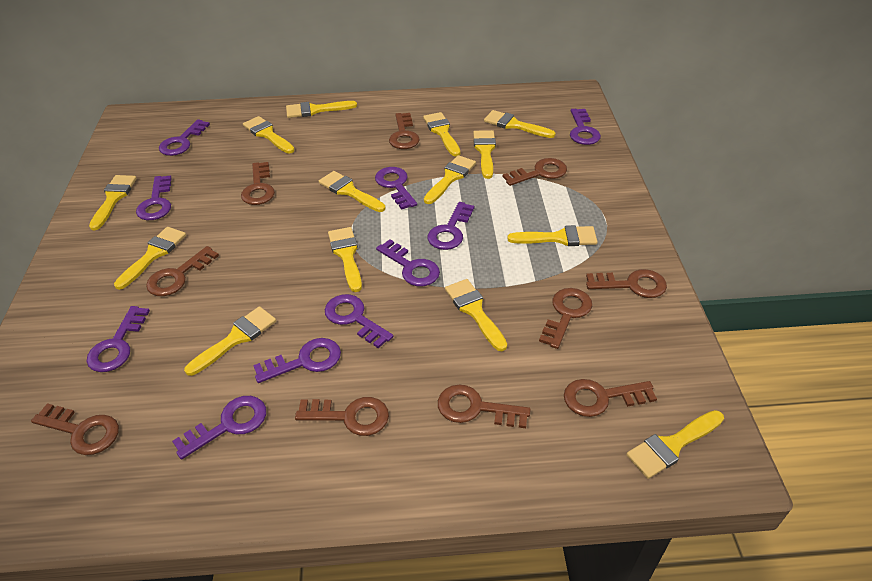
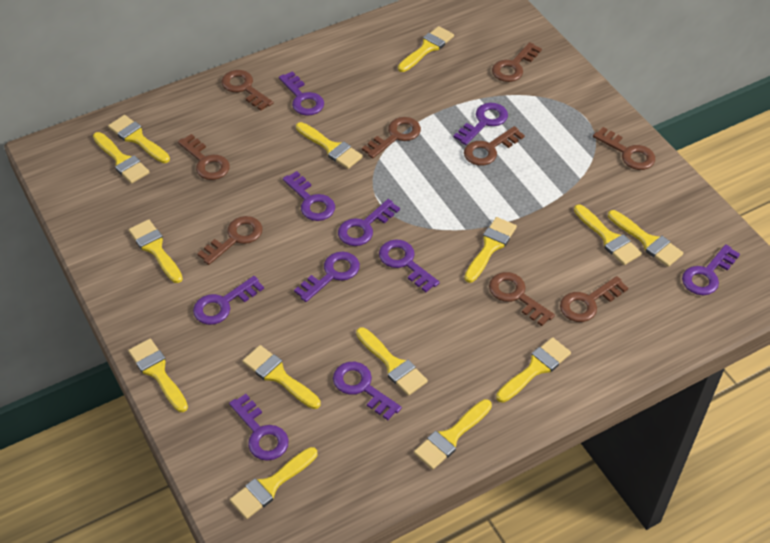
brown key: [31,403,119,455] [146,246,219,296] [241,162,275,205] [295,397,389,436] [389,113,420,149] [438,385,531,428] [503,158,567,186] [539,288,592,349] [564,379,657,417] [586,269,667,298] = 10 -> [178,134,230,180] [197,216,263,265] [221,70,273,111] [362,117,421,158] [464,126,525,166] [489,272,555,326] [492,42,542,82] [560,276,628,322] [593,127,655,170] = 9

